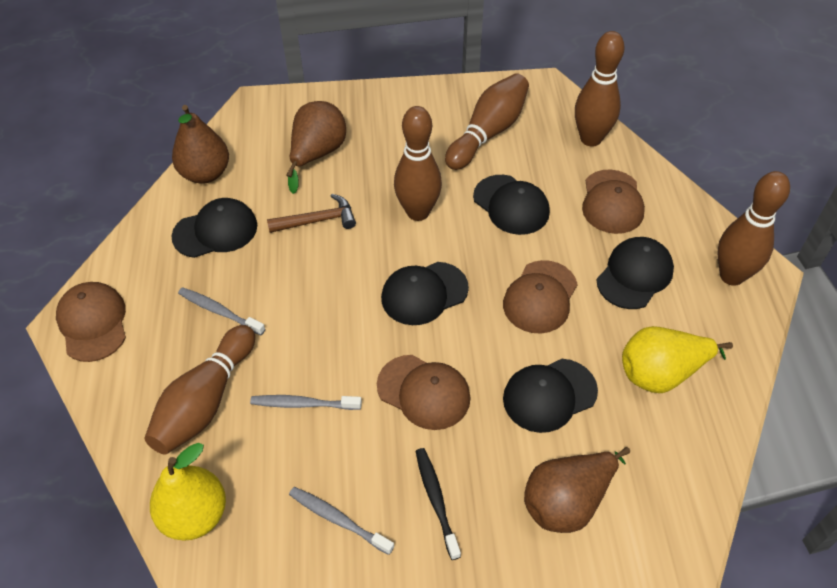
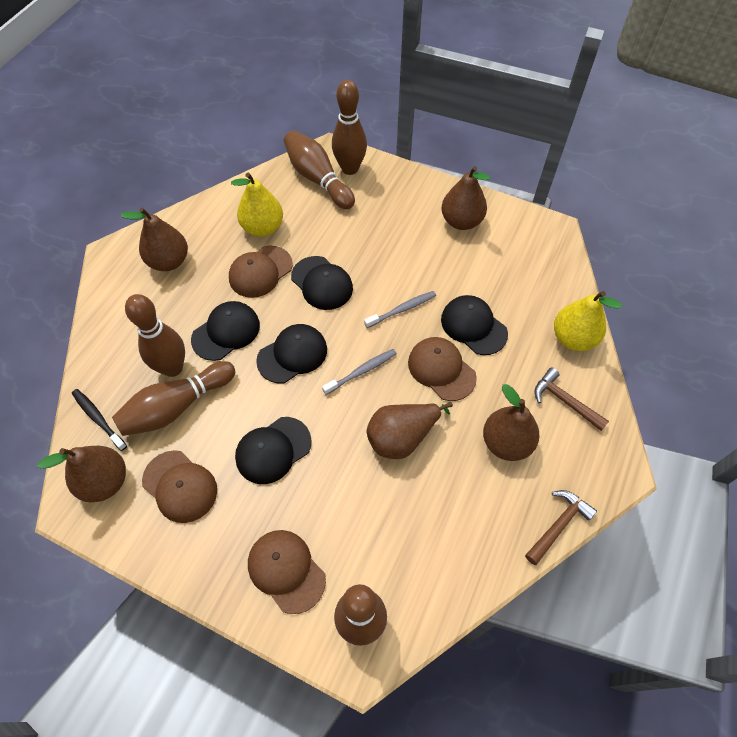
brown hammer: [267,194,356,233] = 1 -> [525,490,597,565] [534,367,609,431] = 2
brown pear: [172,105,229,184] [286,101,346,194] [524,447,630,533] = 3 -> [37,446,126,502] [120,208,188,271] [366,402,453,459] [441,166,490,230] [483,384,540,461] = 5
grey toothbrush: [178,287,265,335] [250,395,362,410] [289,487,394,555] = 3 -> [322,349,397,395] [364,291,436,328] = 2

